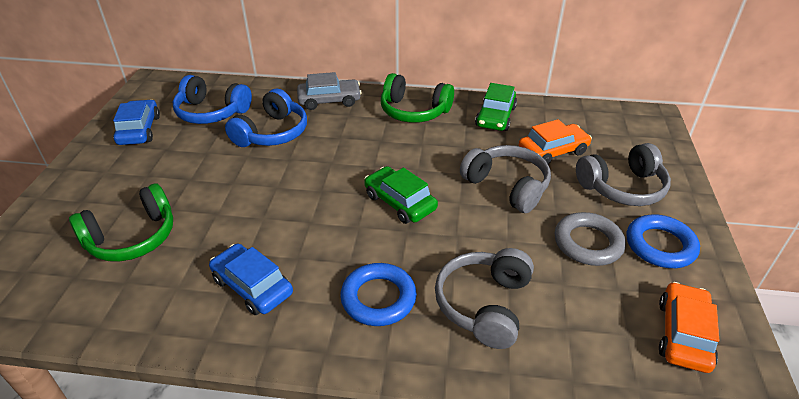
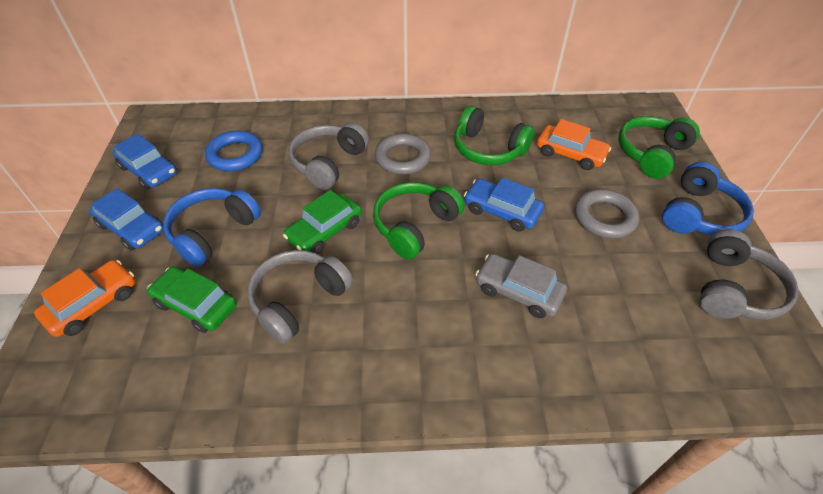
blue car: [113,100,160,145] [209,243,293,315] = 2 -> [89,188,163,250] [113,134,177,189] [464,178,544,232] = 3
blue ring: [340,263,417,326] [626,214,700,268] = 2 -> [205,131,262,171] = 1
green headphones: [69,183,173,262] [381,73,454,123] = 2 -> [373,182,465,259] [454,106,534,165] [618,116,700,179] = 3
grey ring: [555,212,626,266] = 1 -> [375,133,431,175] [575,189,639,239] = 2

